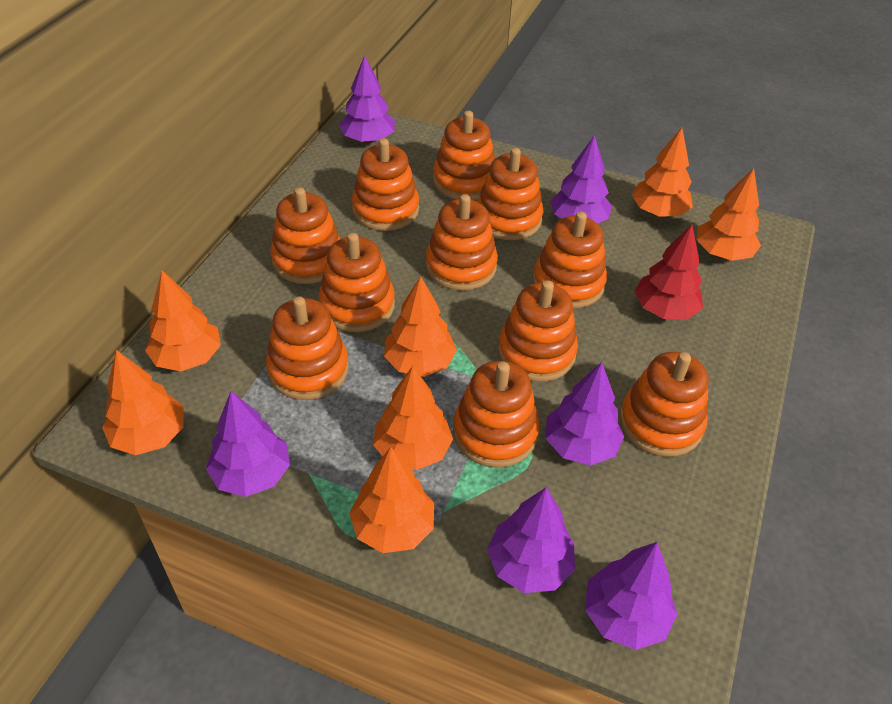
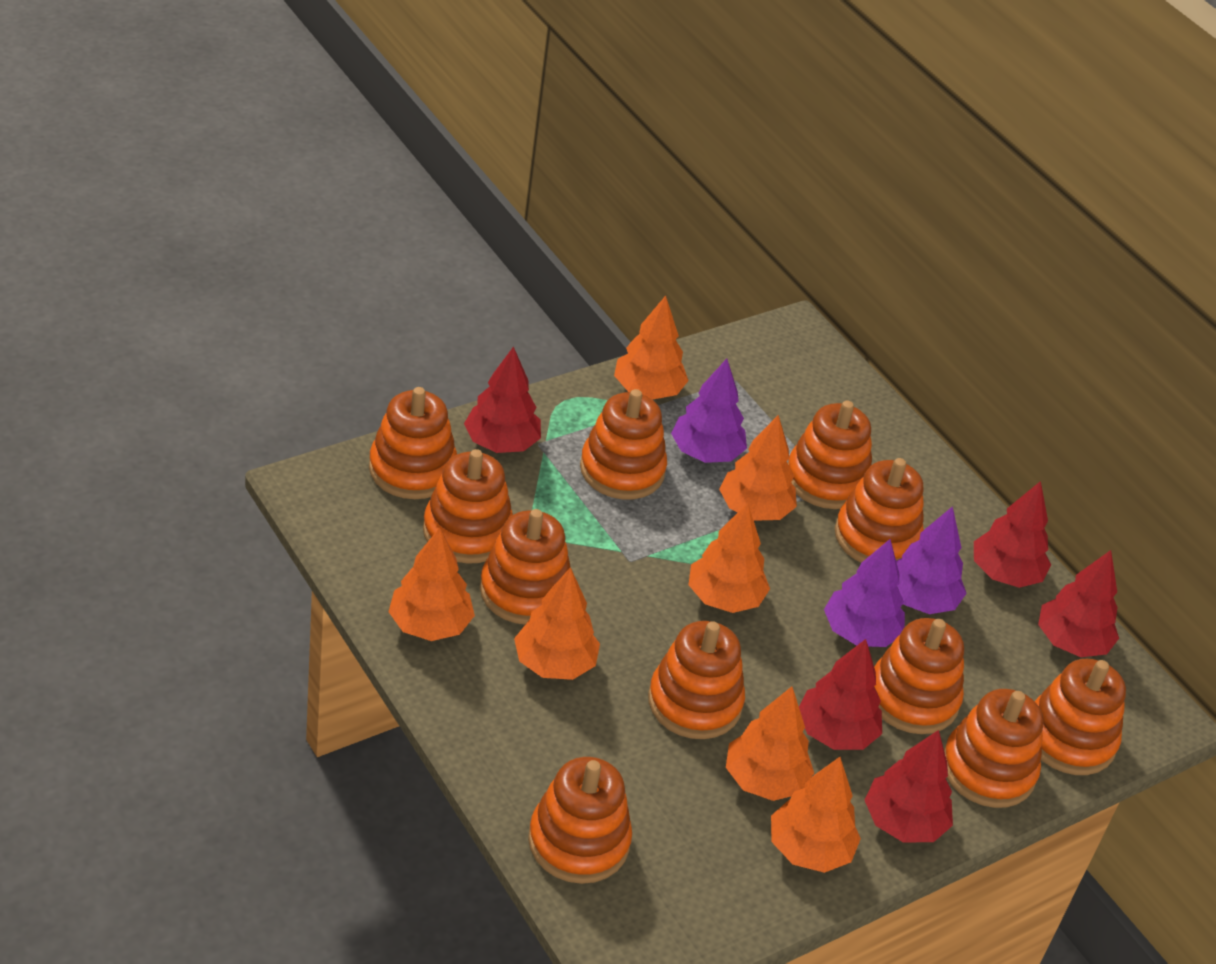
purple tree: [206,391,290,497] [339,55,395,144] [487,487,575,593] [546,362,624,465] [550,135,612,224] [585,542,677,650] = 6 -> [671,359,747,463] [824,539,905,647] [896,506,967,614] = 3
red tree: [635,224,703,319] = 1 -> [464,346,541,453] [799,639,882,750] [865,730,953,842] [974,481,1051,588] [1038,550,1119,657] = 5

